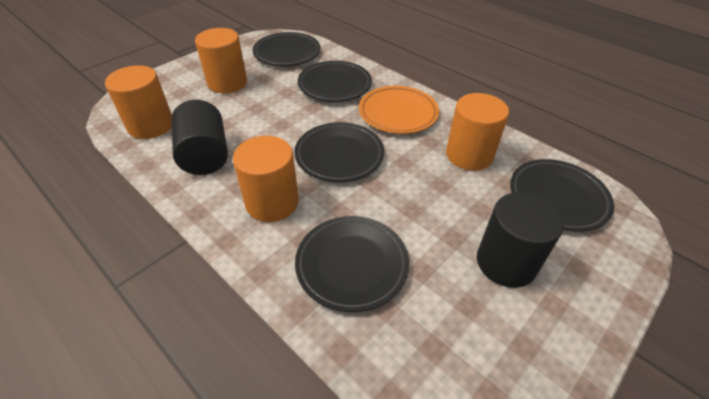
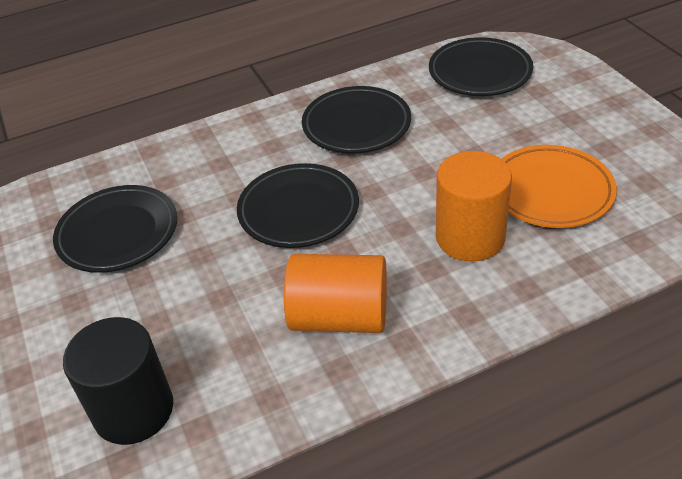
black cylinder: [171,100,228,175] [477,192,564,288] = 2 -> [63,317,173,445] = 1
black plate: [253,32,320,66] [295,122,384,182] [295,216,409,312] [298,61,372,102] [510,159,614,232] = 5 -> [53,185,177,273] [237,163,359,248] [302,86,411,154] [429,37,533,96] = 4
orange cylinder: [105,66,172,139] [195,28,247,93] [233,136,299,222] [446,93,509,171] = 4 -> [284,254,387,333] [436,151,512,261] = 2

